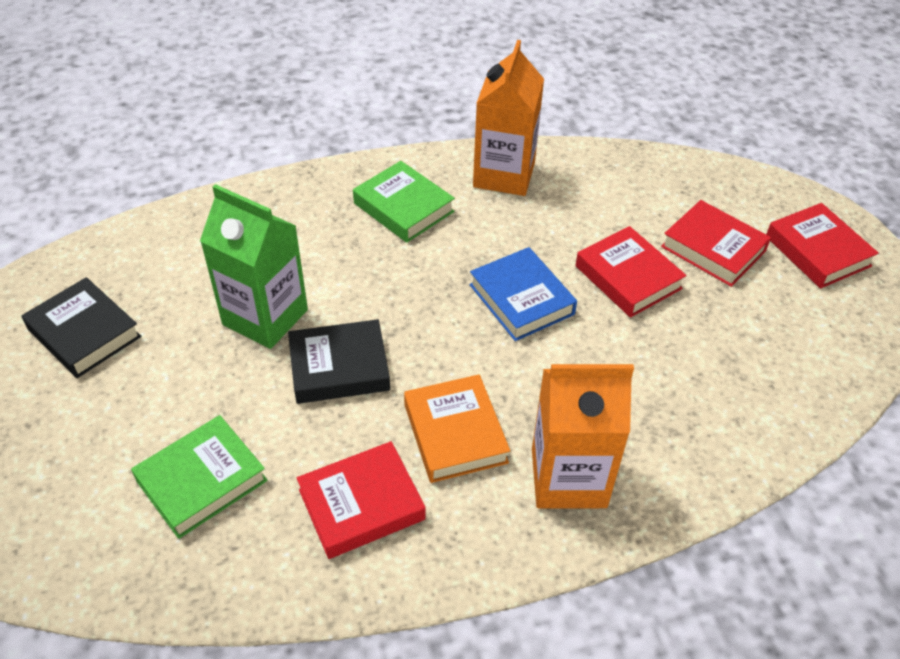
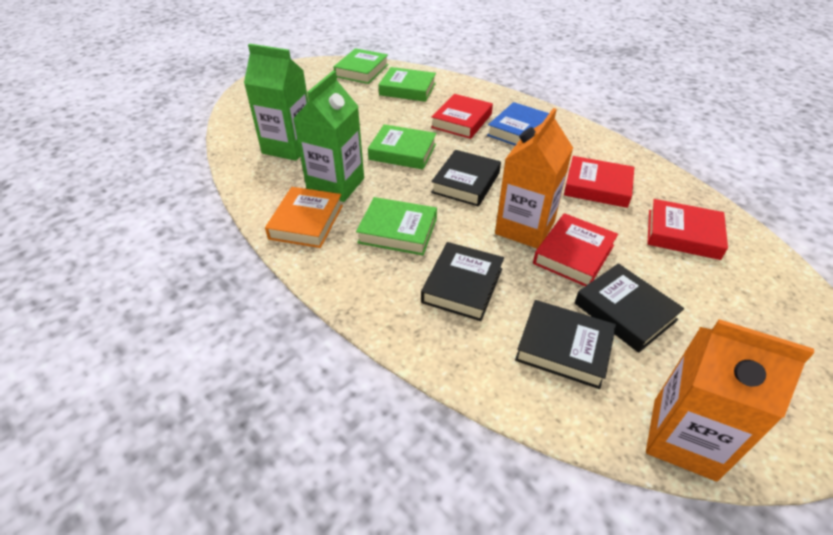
black book: [22,277,141,378] [288,319,390,404] = 2 -> [421,242,504,321] [431,150,501,207] [515,300,616,389] [575,263,685,353] = 4
green book: [131,415,268,539] [353,161,455,243] = 2 -> [334,48,389,84] [356,197,437,255] [368,124,437,169] [379,67,436,102] = 4
green carton: [200,184,308,349] = 1 -> [244,43,308,161] [293,71,364,202] = 2

